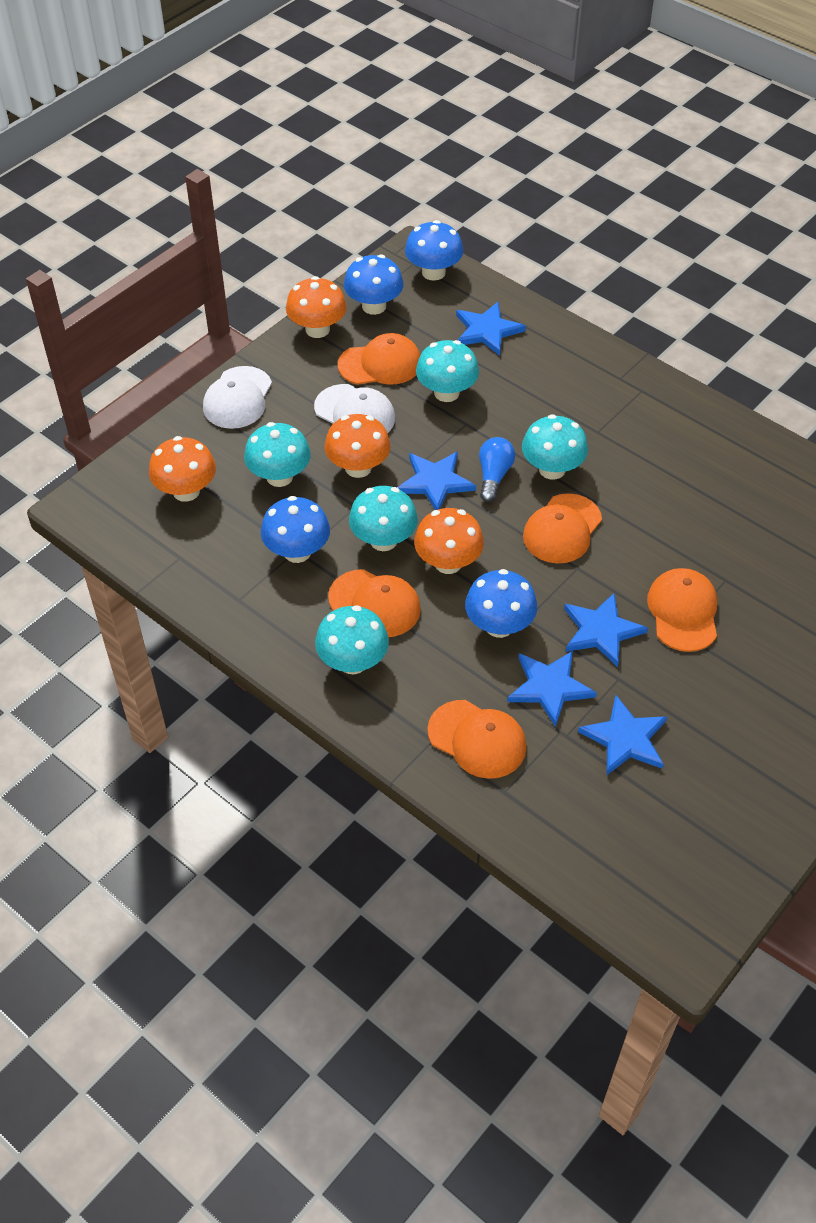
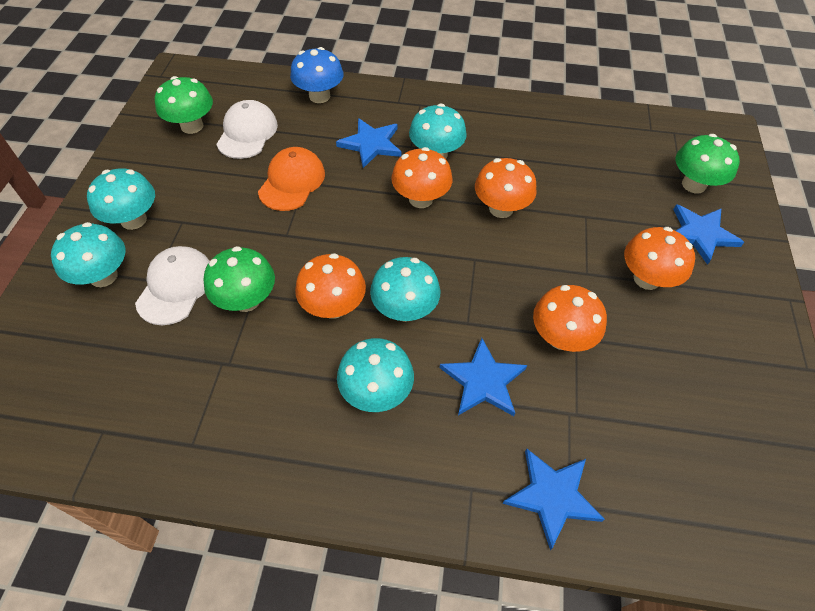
blue light bulb: [479,437,515,502] = 1 -> none = 0
blue mushroom: [261,496,330,563] [344,254,404,315] [405,220,463,281] [465,569,537,638] = 4 -> [290,47,344,103] = 1
blue star: [397,452,476,510] [456,302,526,356] [507,651,597,727] [564,593,648,667] [578,695,667,775] = 5 -> [336,118,402,168] [440,338,527,416] [502,449,605,550] [673,204,744,265] = 4
green mushroom: none = 0 -> [155,76,213,134] [203,246,275,312] [675,134,740,193] = 3
orange cap: [328,569,421,637] [338,333,420,385] [427,700,527,779] [523,493,602,564] [647,568,717,652] = 5 -> [258,147,325,211] = 1
orange mushroom: [149,436,216,502] [286,276,347,338] [324,414,391,478] [414,508,484,574] = 4 -> [295,253,366,319] [391,147,452,208] [475,158,537,218] [533,285,607,352] [624,227,695,290] = 5

